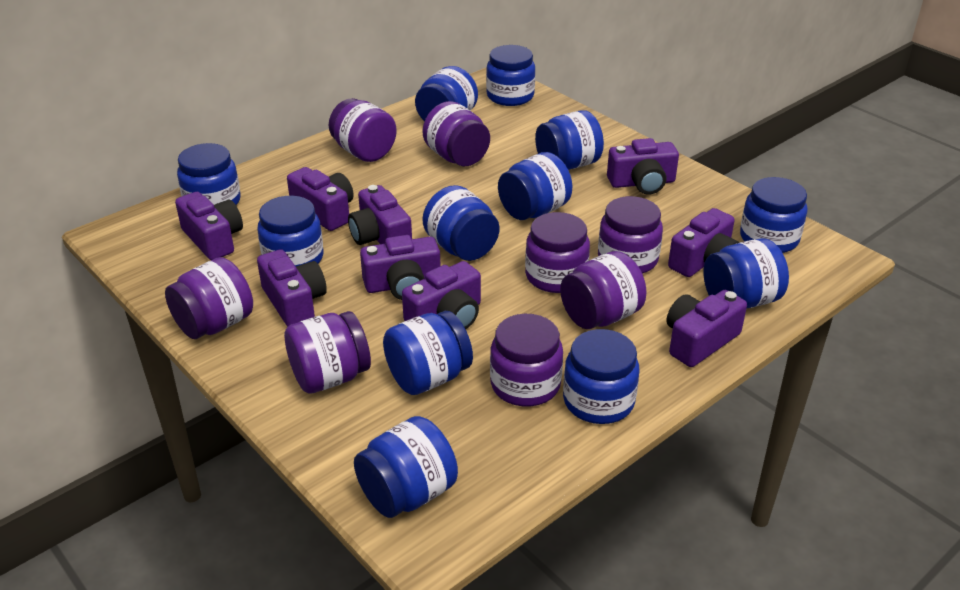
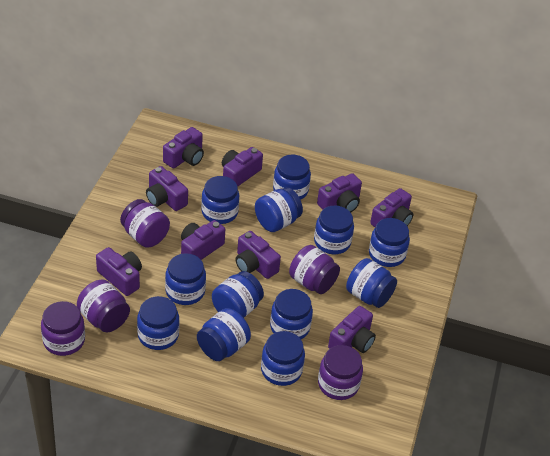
purple jar: [165,257,253,339] [284,311,371,394] [329,98,397,162] [423,101,490,166] [490,314,563,406] [525,212,590,293] [560,251,646,329] [598,196,663,274] = 8 -> [41,301,85,356] [77,279,130,332] [120,199,170,248] [289,245,340,294] [318,345,363,400] = 5

